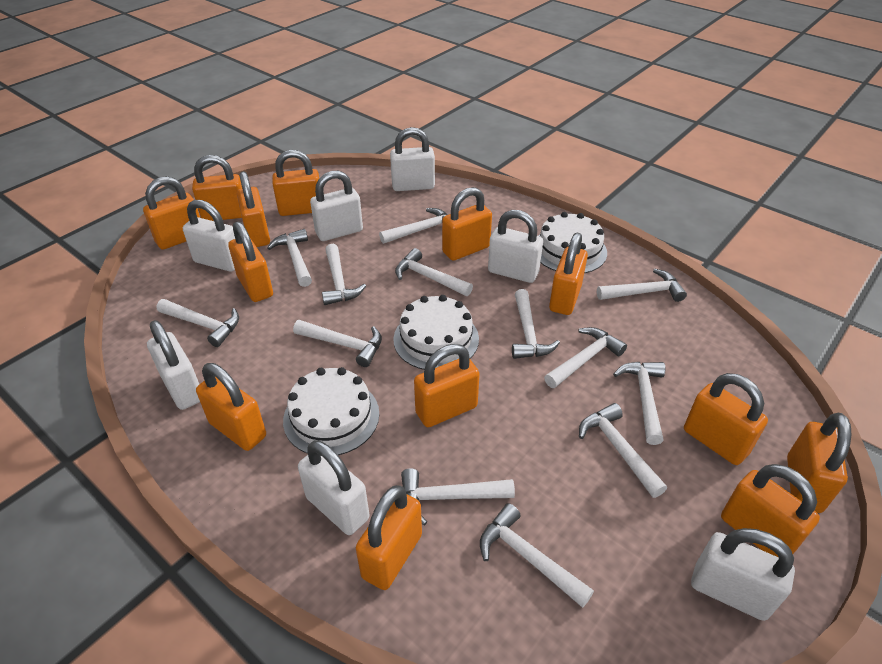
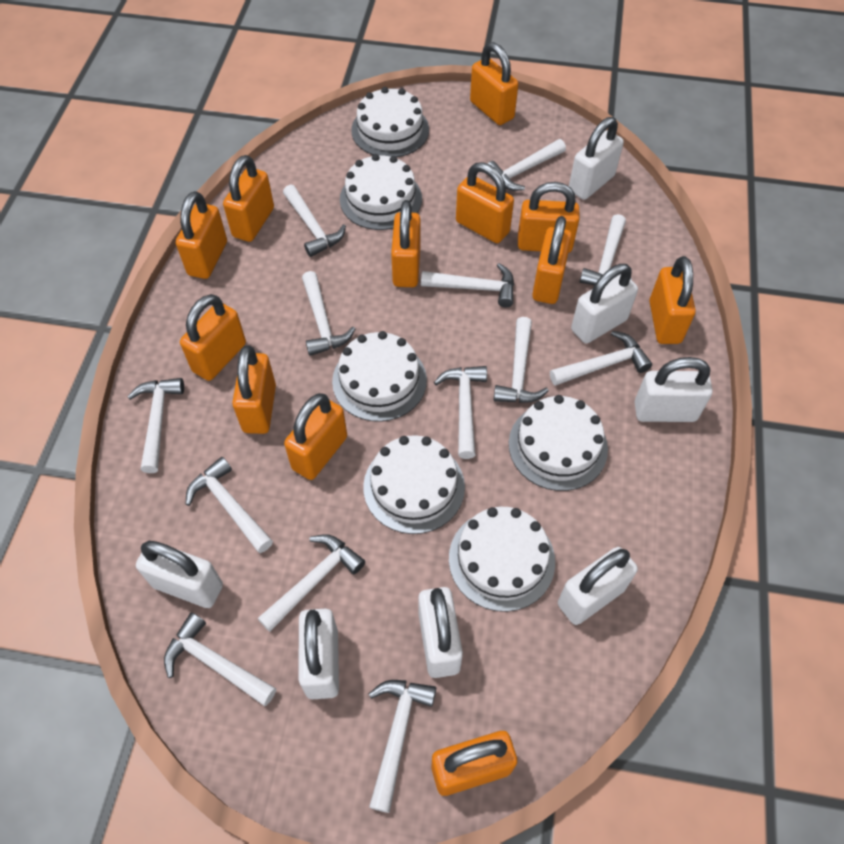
orange padlock: [143,176,200,250] [192,155,242,221] [196,363,266,451] [228,221,273,302] [237,171,270,247] [272,150,319,216] [356,485,422,590] [414,344,480,427] [442,187,492,261] [549,233,588,315] [684,373,768,465] [721,464,820,557] [787,413,852,513] = 13 -> [176,191,227,279] [180,294,246,381] [223,155,274,242] [232,345,276,434] [284,393,347,480] [391,200,420,287] [432,731,517,796] [456,162,514,243] [470,42,518,125] [518,182,580,253] [532,216,572,304] [649,256,696,344] = 12
white cake: [283,367,379,455] [393,295,479,370] [538,212,607,273] = 3 -> [332,331,427,422] [340,154,422,230] [351,87,429,157] [363,435,465,534] [449,507,555,612] [509,395,608,491] = 6

